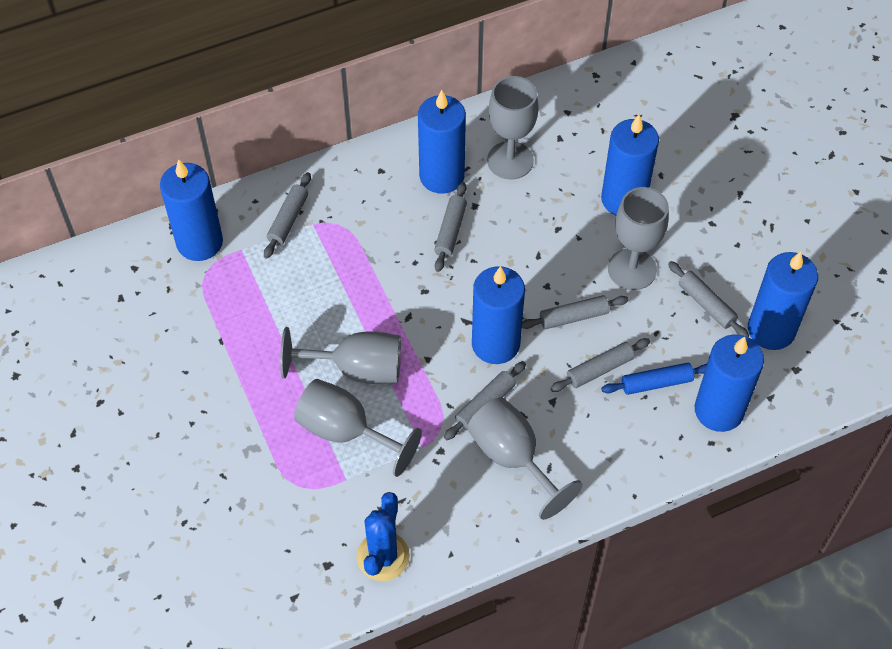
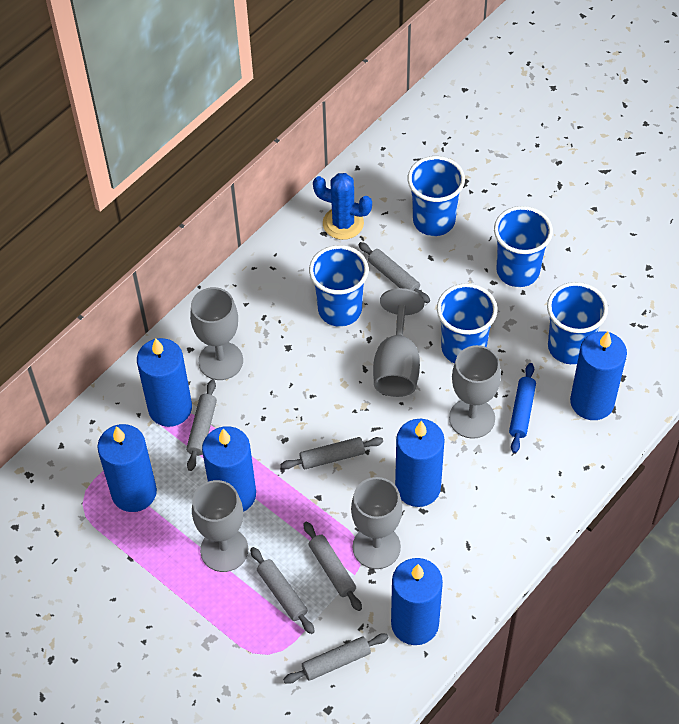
blue cup: none = 0 -> [309,245,369,327] [408,156,465,236] [437,283,498,364] [494,206,553,287] [547,282,608,364] = 5

